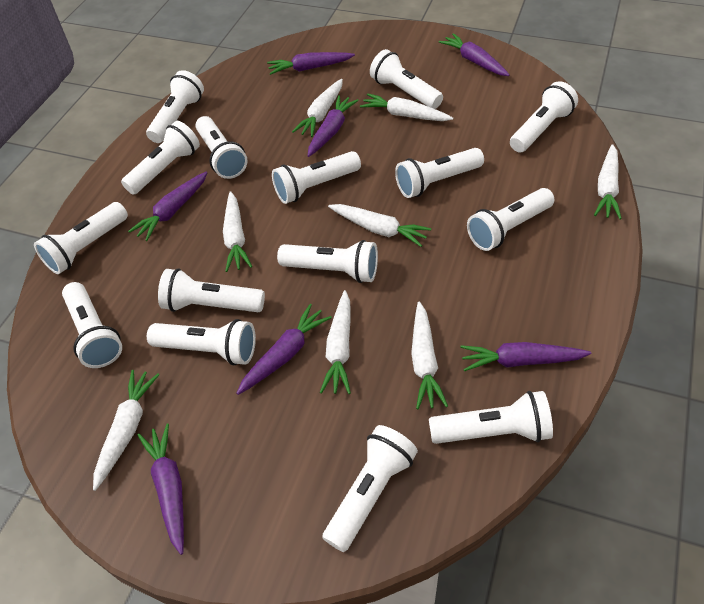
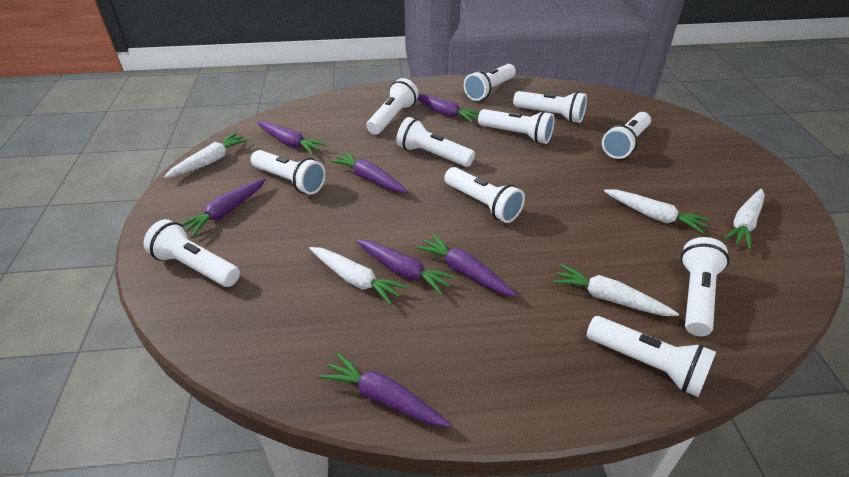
white carrot: [93,370,160,491] [223,191,252,272] [292,79,343,137] [320,290,351,394] [328,204,431,247] [360,93,453,121] [411,301,448,409] [594,144,622,219] = 8 -> [164,133,249,178] [309,247,407,305] [553,264,679,316] [604,189,710,234] [723,189,765,250] = 5
white flashlight: [34,202,128,274] [62,282,122,368] [121,121,200,195] [146,70,204,143] [147,319,256,365] [158,268,265,312] [195,116,248,179] [272,151,361,204] [277,240,378,283] [322,425,418,552] [370,49,443,109] [395,148,484,198] [429,391,553,444] [467,188,554,251] [510,81,578,153] = 15 -> [143,219,240,287] [251,150,326,195] [367,78,419,135] [396,117,475,167] [444,167,525,223] [464,64,516,101] [478,109,554,144] [513,91,587,123] [587,316,716,397] [602,112,651,159] [681,237,729,336] = 11

